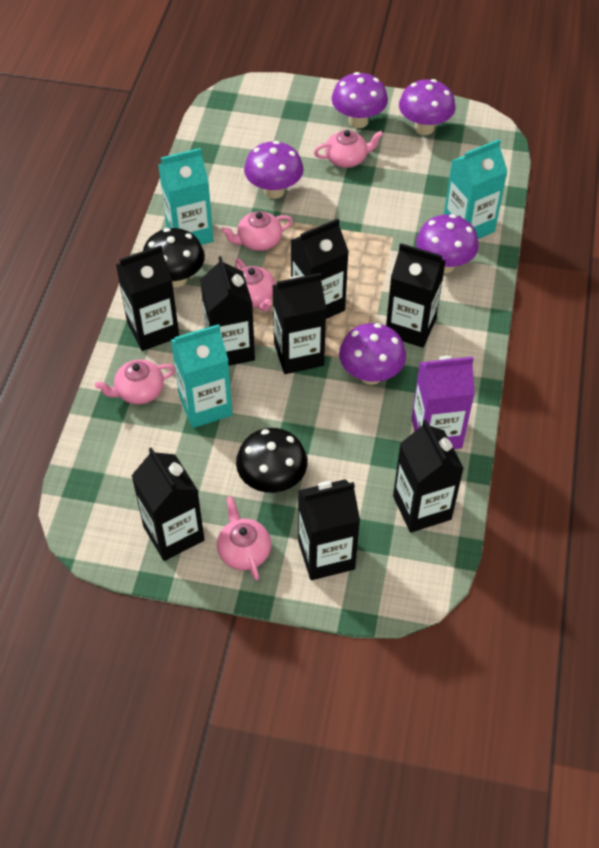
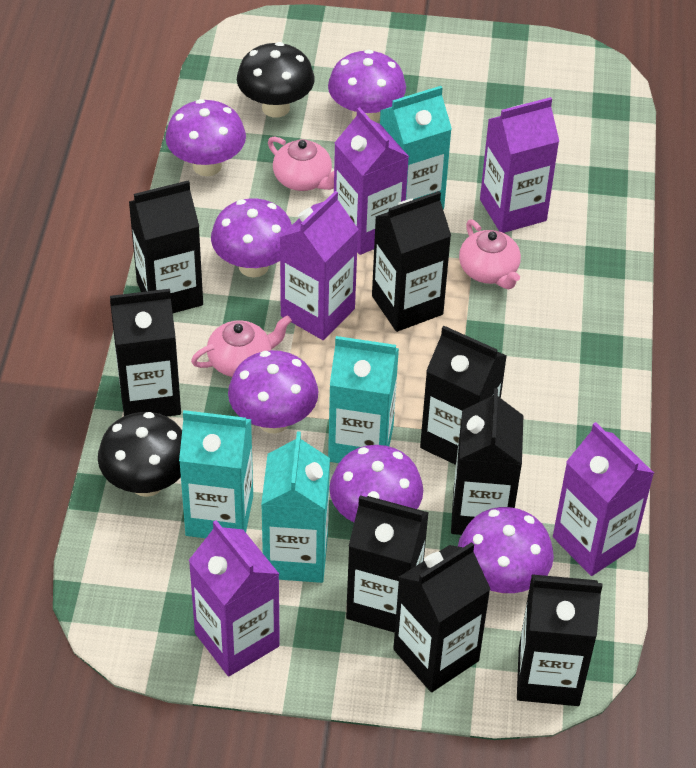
pink teapot: [95,359,175,404] [217,496,271,581] [221,211,293,251] [235,258,275,312] [314,130,383,168] = 5 -> [191,315,292,377] [268,137,334,191] [459,220,521,289] = 3
purple carton: [412,356,475,449] = 1 -> [189,520,280,676] [280,191,359,340] [334,107,409,255] [480,97,559,233] [553,422,654,576] = 5
purple mushroom: [244,141,304,199] [331,72,388,128] [339,323,406,385] [399,79,455,135] [416,214,479,273] = 5 -> [165,99,246,176] [211,198,292,278] [228,350,318,433] [328,50,406,122] [329,445,423,522] [458,507,554,594] = 6
turquoise carton: [158,148,214,245] [171,324,233,428] [444,139,508,239] = 3 -> [179,410,253,538] [261,431,330,583] [328,336,399,463] [380,86,452,209] = 4

